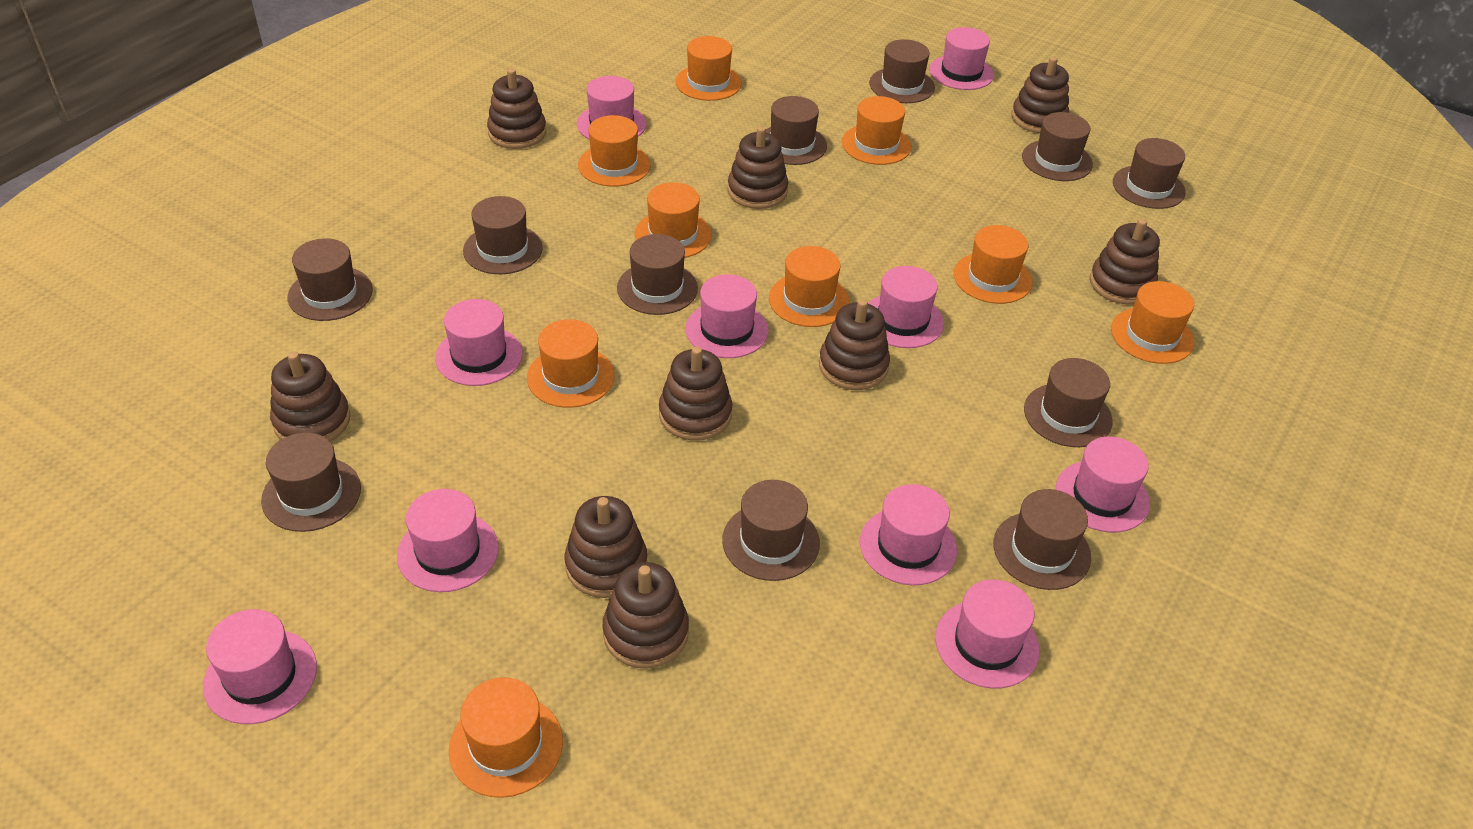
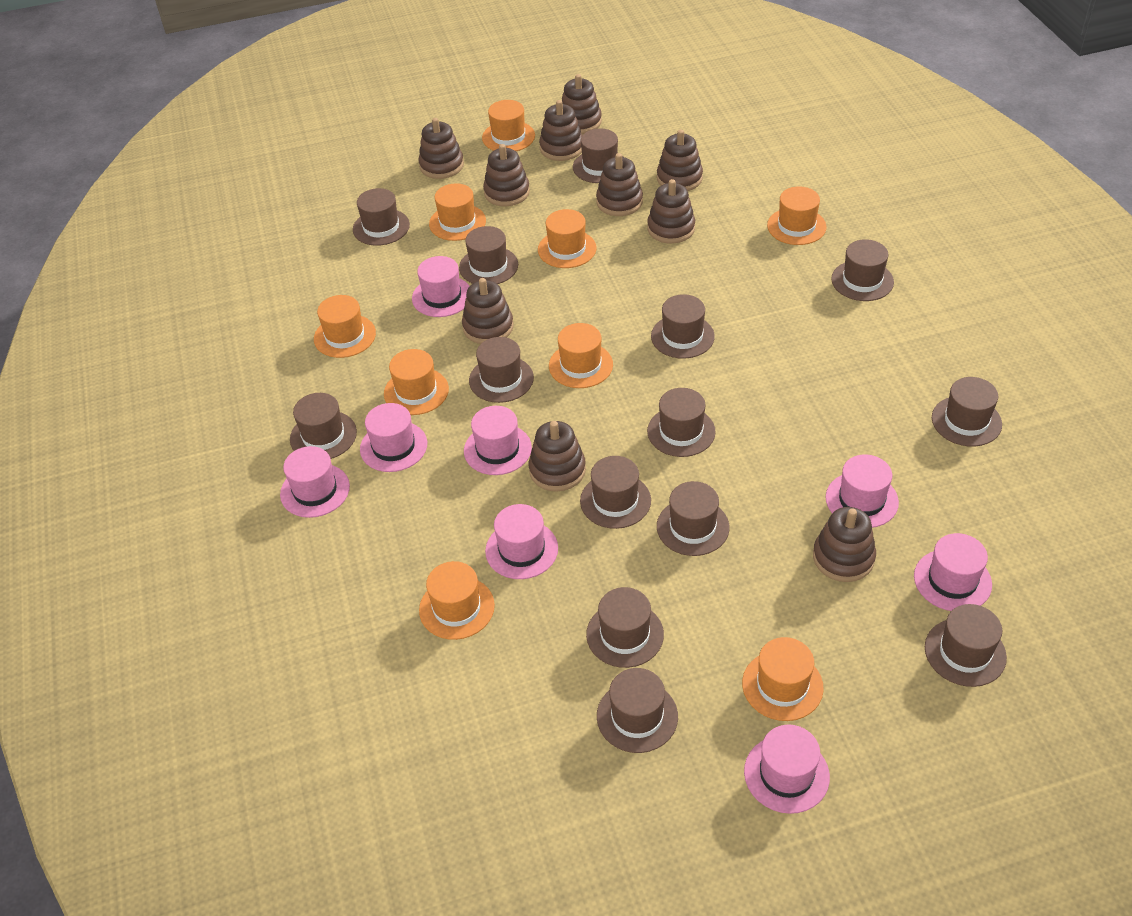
brown hat: [261,432,361,532] [288,238,373,321] [463,196,543,274] [617,234,698,315] [722,480,820,581] [766,96,827,165] [869,39,935,103] [993,489,1091,590] [1022,112,1093,181] [1024,358,1113,447] [1113,138,1186,209] = 11 -> [290,393,357,459] [353,188,410,246] [459,226,518,284] [469,337,534,403] [573,128,623,183] [580,456,651,529] [586,587,664,668] [597,668,678,753] [647,388,716,457] [651,294,715,359] [657,481,729,556] [831,239,894,301] [925,604,1007,687] [932,377,1002,447] = 14
brown stacking toy: [270,352,350,441] [487,69,546,149] [564,496,647,598] [603,562,689,669] [659,347,732,441] [727,126,788,209] [819,299,890,390] [1012,57,1069,133] [1090,219,1160,305] = 9 -> [418,118,464,179] [462,278,514,344] [483,144,530,206] [529,421,586,492] [539,100,582,161] [562,74,602,134] [596,153,643,216] [647,179,695,244] [657,130,703,191] [813,507,876,582] = 10
pink hat: [203,609,317,724] [397,489,499,592] [435,299,522,386] [577,76,647,139] [685,275,769,358] [860,484,957,585] [868,266,944,348] [929,27,994,90] [935,580,1040,688] [1056,437,1150,532] = 10 -> [280,446,350,518] [360,403,427,472] [412,256,469,317] [464,406,532,475] [485,504,558,579] [744,725,830,814] [825,454,899,528] [914,533,992,611] = 8

